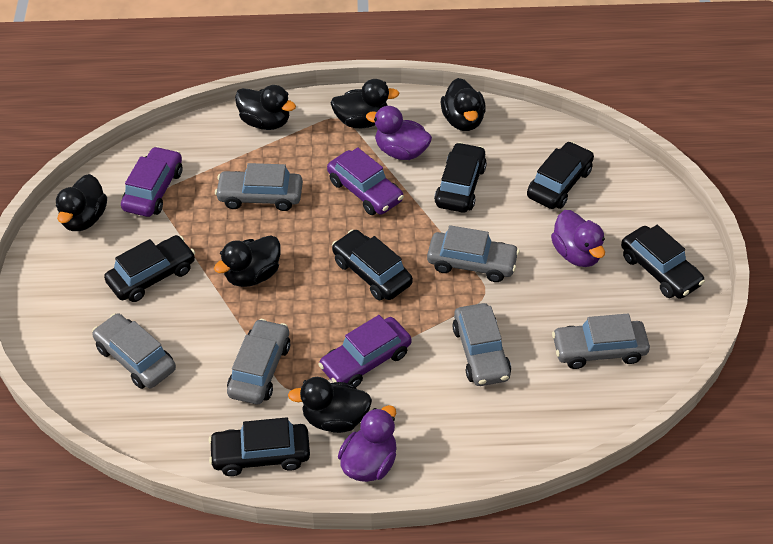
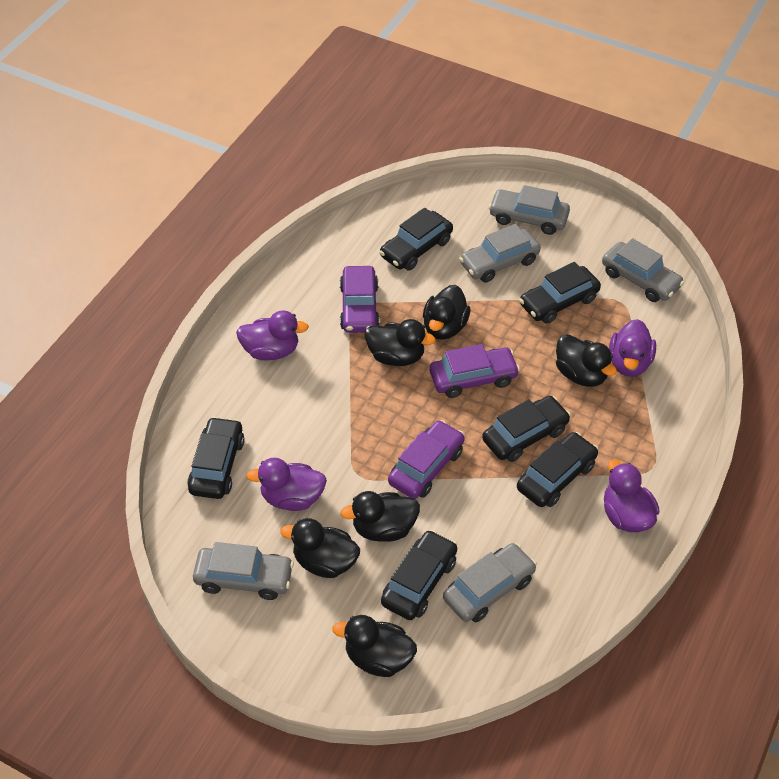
grey car: [92,313,176,389] [215,163,303,211] [227,319,290,404] [427,225,520,282] [452,303,511,386] [552,314,650,369] = 6 -> [193,542,294,600] [443,543,537,622] [459,224,541,283] [489,185,570,235] [602,238,684,302] = 5
purple duck: [338,405,397,482] [366,106,432,160] [551,210,605,267] = 3 -> [236,310,309,360] [246,458,327,511] [604,460,659,532] [609,319,656,377] = 4

